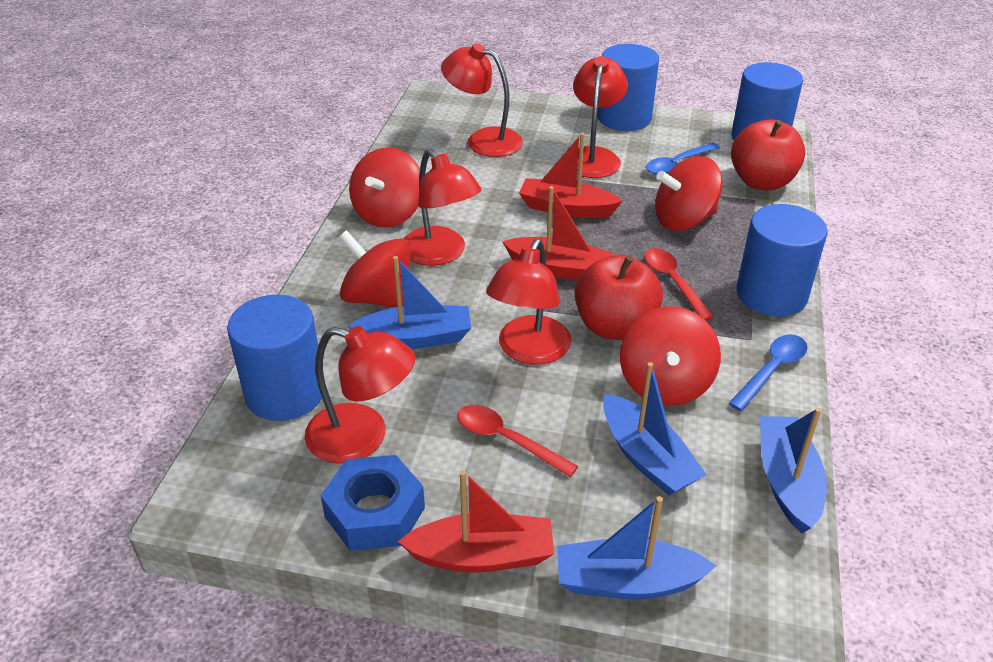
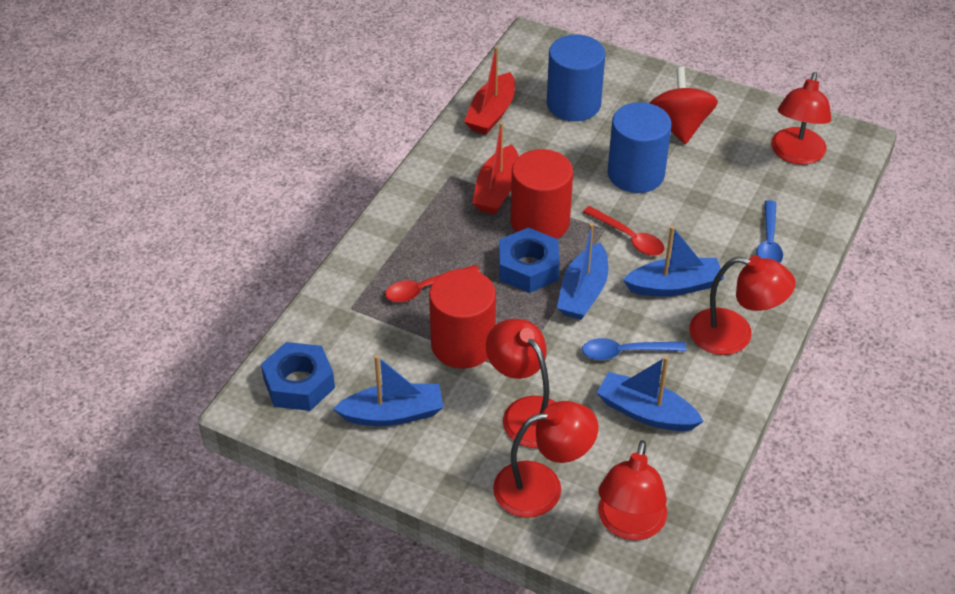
blue cylinder: [227,295,322,421] [597,44,659,131] [732,62,803,140] [736,204,827,316] = 4 -> [547,35,605,121] [607,102,672,193] = 2
blue nut: [320,455,425,551] = 1 -> [261,342,335,411] [499,228,560,293] = 2
red apple: [575,255,663,340] [731,119,805,190] = 2 -> none = 0
red boat: [398,470,554,573] [502,186,613,280] [519,133,622,218] = 3 -> [464,46,515,135] [472,122,519,214] = 2
red cylinder: none = 0 -> [429,269,496,369] [511,149,573,239] = 2
red spinning top: [339,230,411,308] [349,148,420,227] [620,306,721,406] [655,156,722,231] = 4 -> [649,67,718,144] = 1

